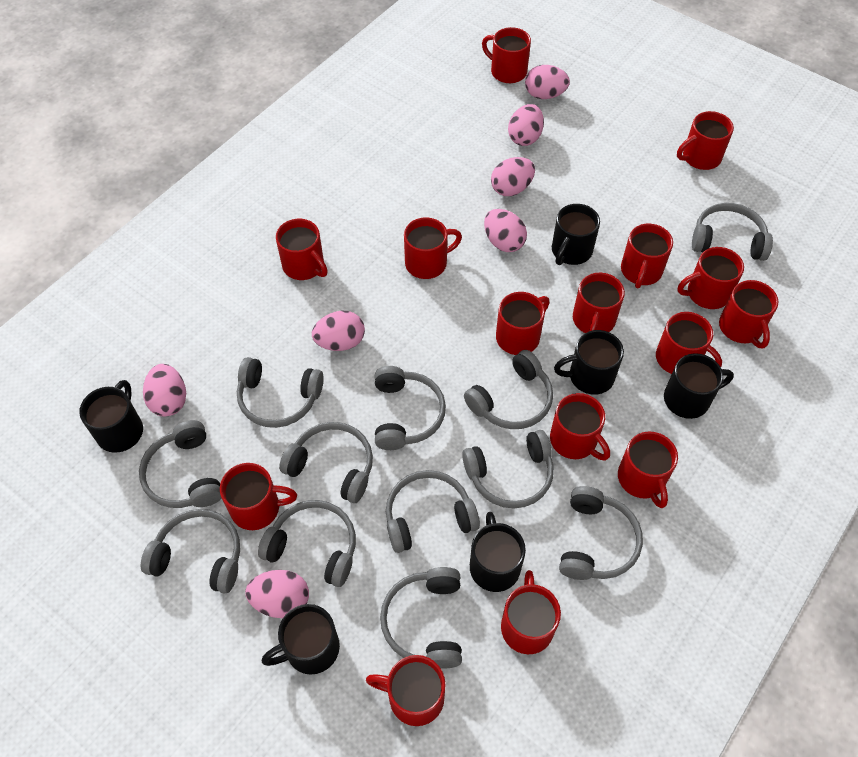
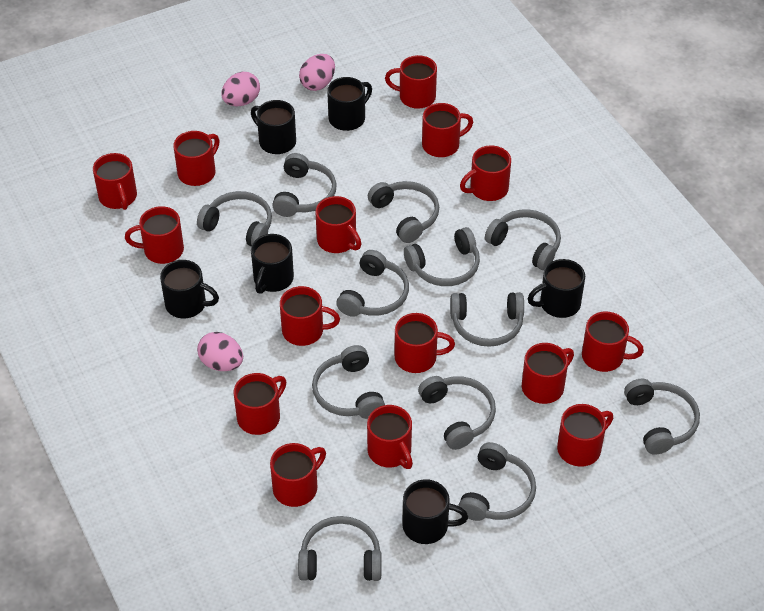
pink egg: [143,364,186,417] [245,570,309,618] [312,311,365,351] [484,209,527,252] [491,157,535,196] [508,104,544,146] [525,65,570,99] = 7 -> [197,332,243,371] [221,72,260,107] [299,54,335,91] = 3

